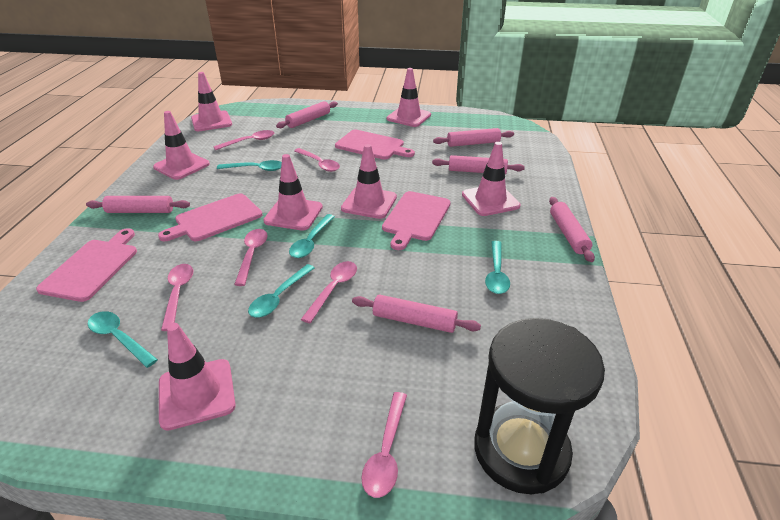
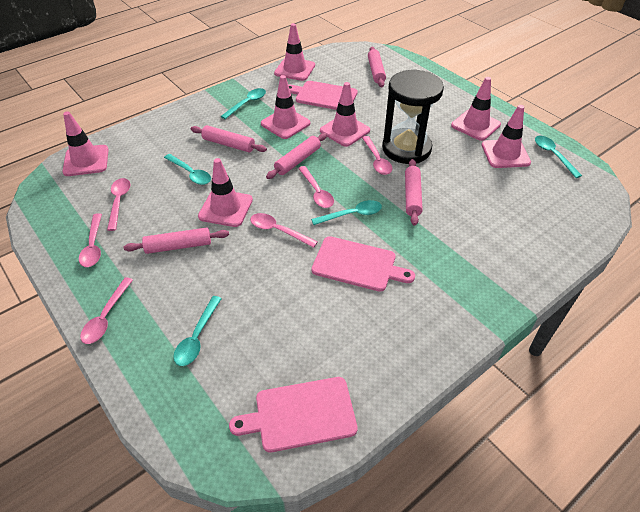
pink cutting board: [36,228,137,302] [158,193,263,241] [335,130,415,160] [382,191,451,250] = 4 -> [229,377,358,452] [288,81,358,110] [312,236,415,292] = 3
pink rolling pin: [86,196,190,213] [276,101,338,128] [352,295,481,333] [432,155,525,174] [433,128,514,147] [549,197,595,262] = 6 -> [124,228,229,254] [191,125,267,152] [266,133,327,179] [368,47,386,87] [405,159,423,226] = 5

